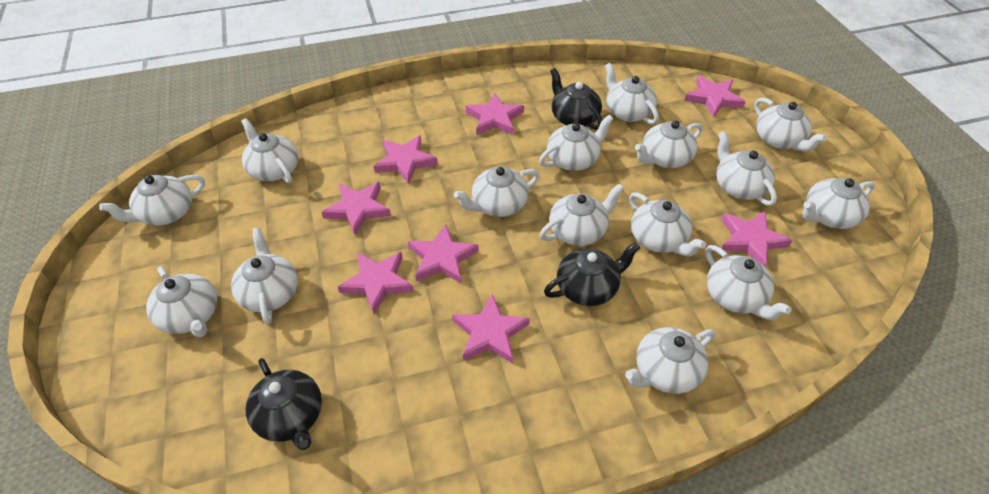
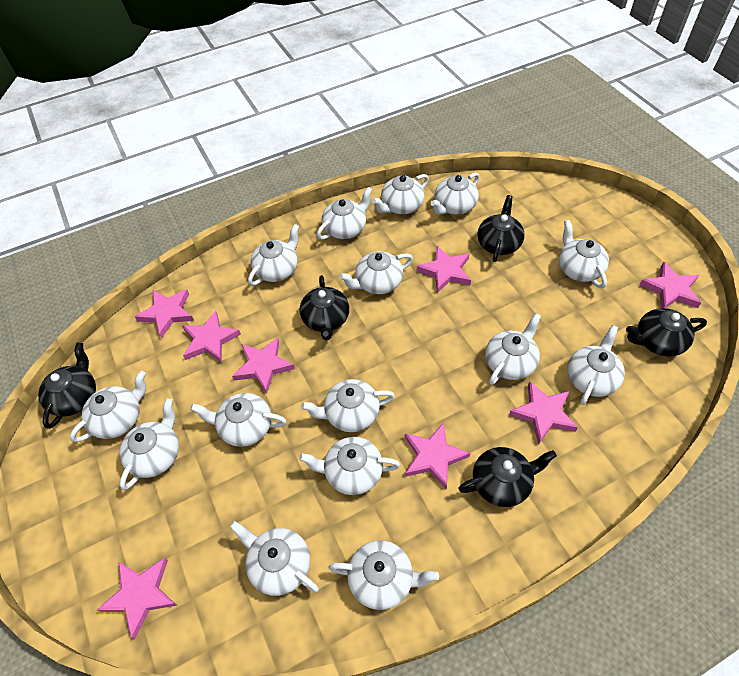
black teapot: [246,358,322,450] [544,242,640,306] [550,68,602,130] = 3 -> [38,342,96,429] [300,275,349,340] [458,447,557,507] [477,195,525,262] [626,308,707,357] = 5

